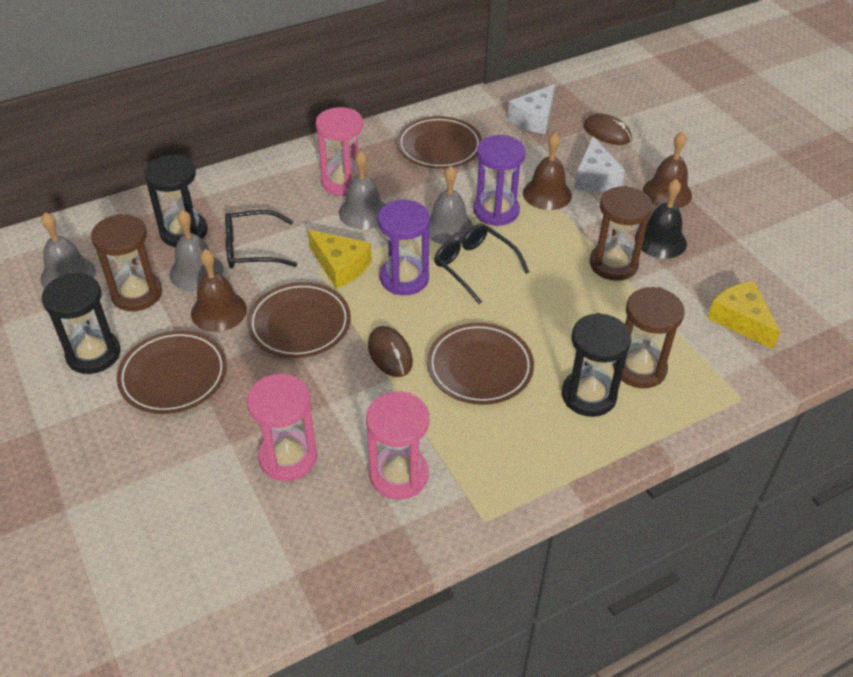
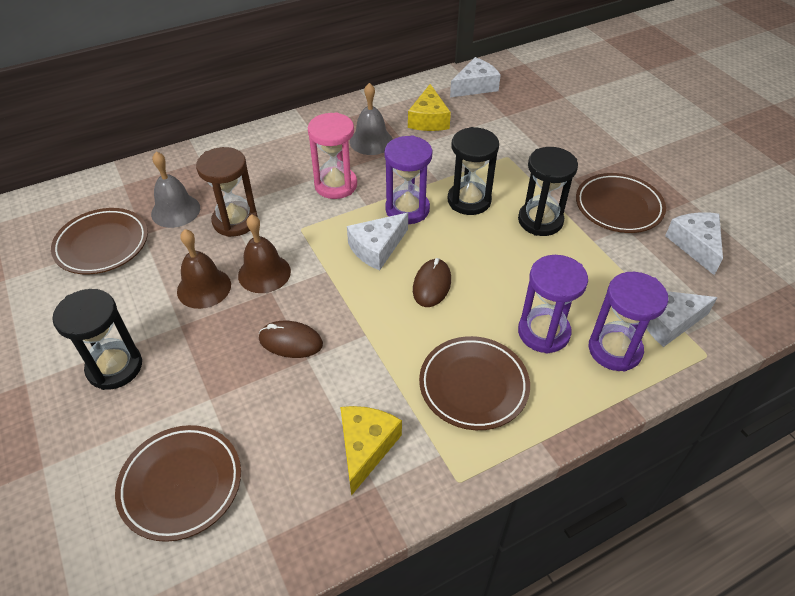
black bell: [635,179,687,259] = 1 -> none = 0
black glasses: [225,210,297,269] [434,224,529,304] = 2 -> none = 0
brown bell: [191,249,247,332] [523,133,572,210] [643,131,692,208] = 3 -> [177,229,231,309] [238,214,291,293] = 2
brown hourglass: [91,214,162,311] [590,186,652,281] [613,287,685,388] = 3 -> [196,147,258,237] = 1
grey bell: [40,212,96,288] [170,210,224,291] [339,150,385,229] [429,166,474,244] = 4 -> [151,152,200,228] [350,83,393,155] = 2
pink hourglass: [247,374,317,481] [316,107,363,196] [366,392,429,499] = 3 -> [308,112,357,199] = 1
purple hourglass: [378,200,430,295] [473,135,526,226] = 2 -> [384,136,433,224] [518,255,588,354] [589,272,668,371] = 3
white cheese: [508,84,555,134] [574,137,625,191] = 2 -> [347,213,408,271] [450,57,501,97] [646,291,718,347] [665,212,723,275] = 4

